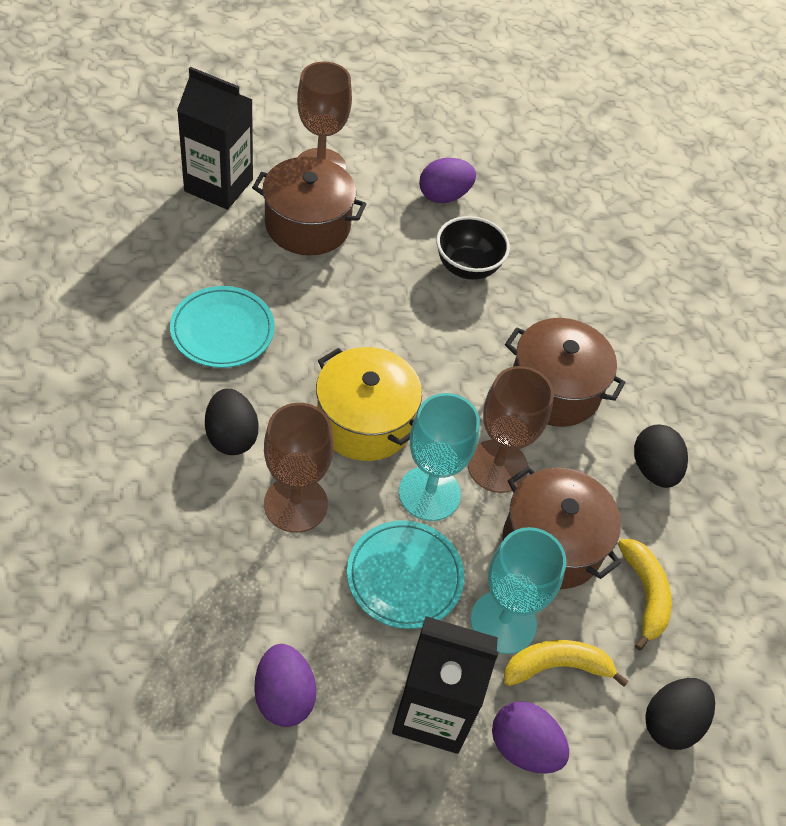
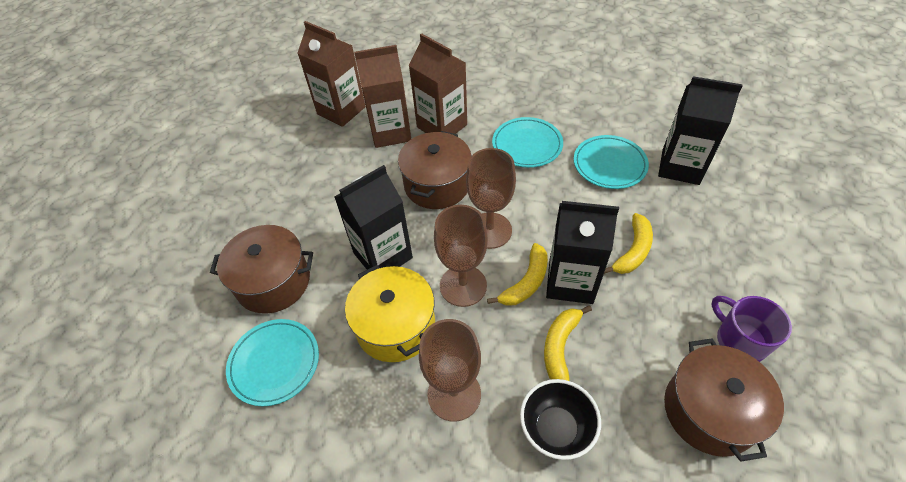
black carton: [177,67,253,210] [392,616,499,754] = 2 -> [334,165,413,270] [546,201,619,304] [658,76,743,185] = 3
black egg: [205,389,259,455] [634,424,688,488] [645,678,715,750] = 3 -> none = 0
brown carton: none = 0 -> [297,21,366,127] [354,45,411,148] [409,33,467,134] = 3
purple egg: [254,644,316,727] [419,158,476,203] [492,701,569,774] = 3 -> none = 0
purple mug: none = 0 -> [711,296,792,362] = 1
turquoise goblet: [399,393,480,521] [471,527,566,654] = 2 -> none = 0
turquoise plate: [170,286,275,368] [347,520,465,629] = 2 -> [226,319,319,406] [492,117,563,168] [574,135,649,189] = 3
yellow banana: [504,640,629,687] [618,539,672,651] = 2 -> [487,243,548,306] [544,305,592,381] [604,213,653,274] = 3

